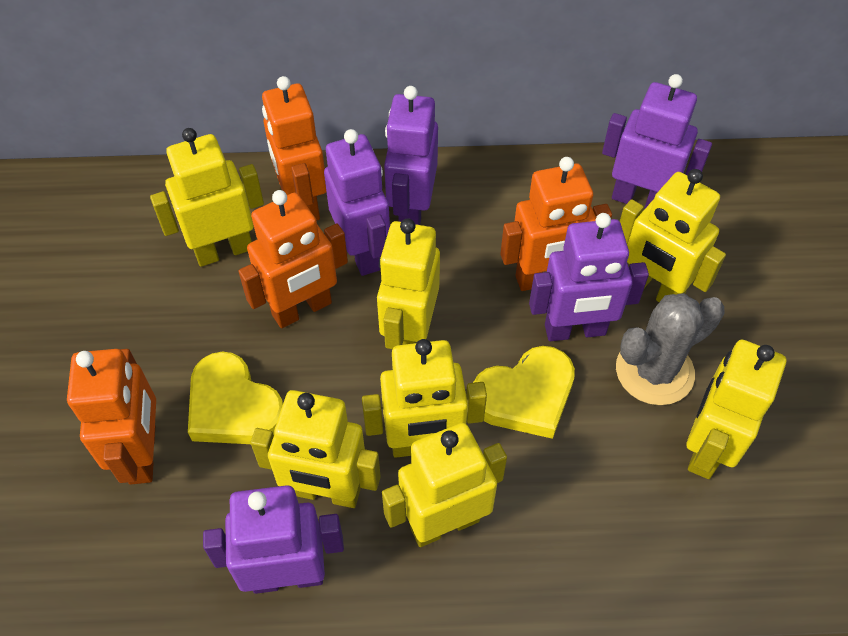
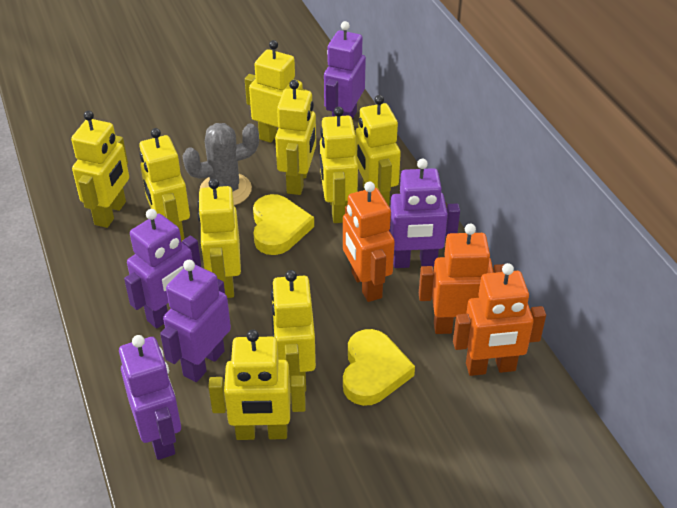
orange robot: [67,349,156,485] [238,190,348,328] [262,76,326,221] [500,157,612,291] = 4 -> [343,181,395,302] [419,224,504,334] [453,263,546,376] = 3
yellow robot: [150,128,264,267] [250,390,381,508] [362,339,487,458] [377,218,440,349] [382,423,507,547] [620,169,726,302] [687,340,786,479] = 7 -> [71,111,129,228] [139,128,190,242] [197,178,241,298] [208,329,306,440] [245,40,309,143] [271,270,316,393] [275,80,316,195] [320,107,358,223] [355,95,401,206] = 9

